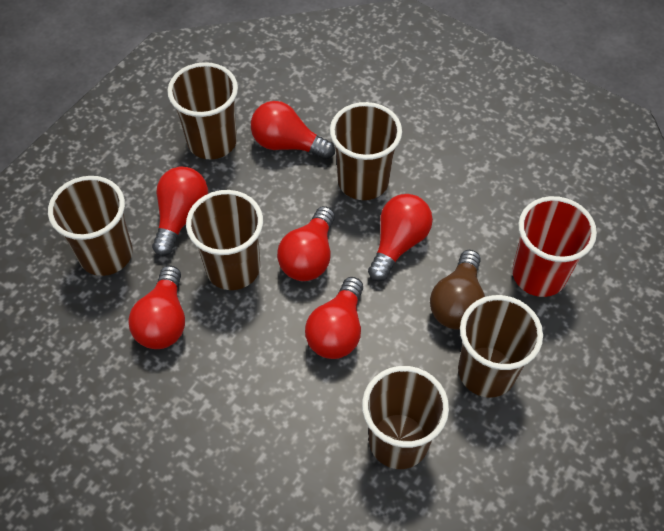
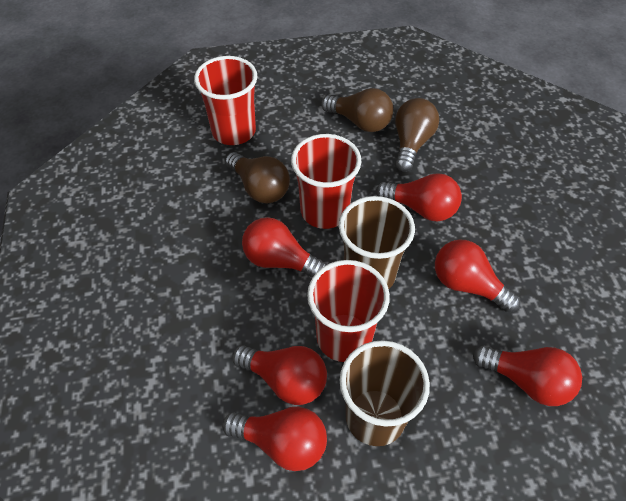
brown cup: [48,176,133,276] [167,62,238,160] [186,190,263,290] [330,102,402,200] [362,366,449,469] [458,295,543,397] = 6 -> [339,196,415,289] [340,340,430,446] = 2
brown light bulb: [430,250,485,330] = 1 -> [225,152,290,203] [321,88,393,132] [395,98,439,172] = 3
red cup: [512,196,597,297] = 1 -> [194,56,257,145] [291,134,361,229] [307,260,390,362] = 3

